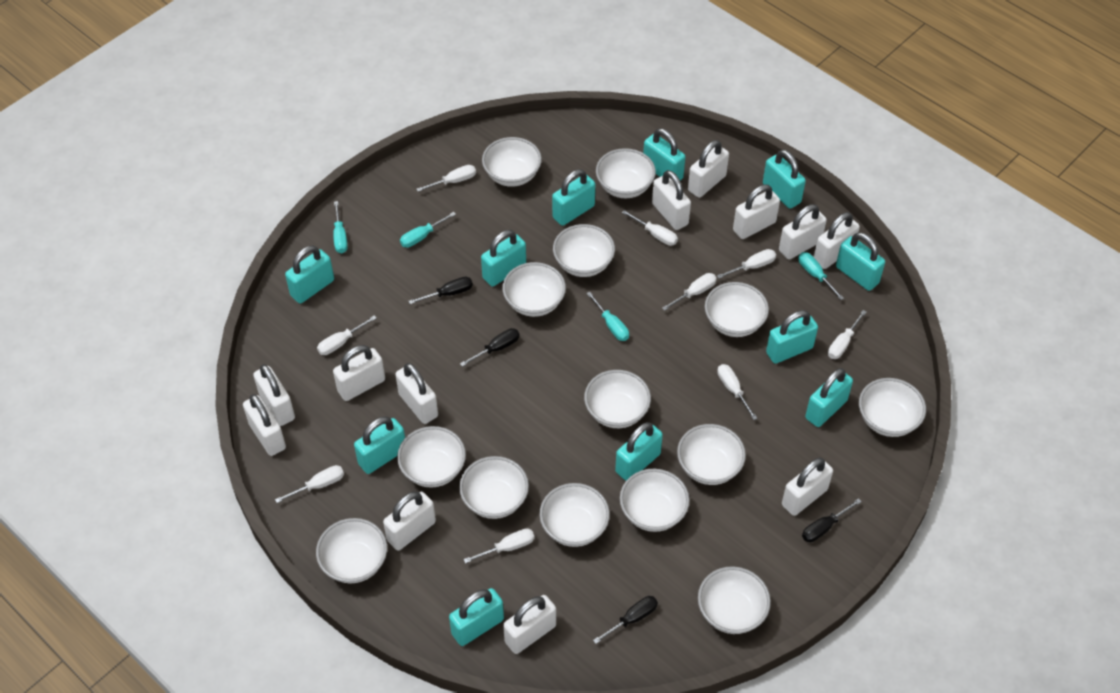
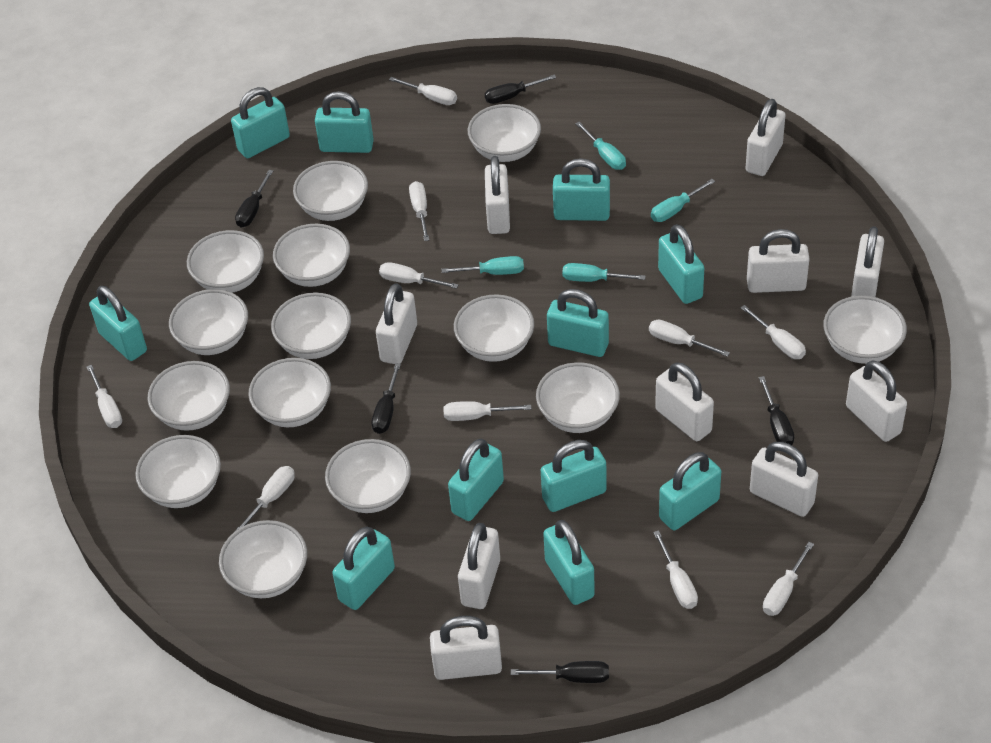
black screwdriver: [408,277,473,304] [460,328,520,367] [593,596,658,644] [802,498,862,542] = 4 -> [235,170,273,228] [372,363,401,434] [485,74,556,104] [511,661,609,683] [759,376,794,445] = 5
white padlock: [243,394,286,456] [253,364,295,426] [333,345,385,401] [383,492,436,551] [395,363,438,424] [503,595,556,654] [652,170,691,230] [688,140,729,198] [733,185,780,239] [779,204,827,259] [782,458,833,516] [814,212,860,269] = 12 -> [376,283,417,364] [430,616,502,680] [458,523,500,609] [485,156,510,234] [655,362,714,441] [745,99,785,176] [747,229,810,293] [750,442,818,517] [846,360,907,442] [851,226,884,297] = 10
white screwdriver: [275,465,344,503] [317,315,377,355] [416,165,476,192] [463,528,535,563] [622,210,678,246] [662,273,717,311] [717,249,776,279] [717,364,758,420] [828,310,866,359] = 9 -> [87,365,122,428] [234,466,295,532] [379,262,459,289] [389,77,457,105] [409,181,429,241] [443,401,531,421] [649,319,730,357] [653,530,698,609] [741,305,806,359] [763,542,814,616] = 10

